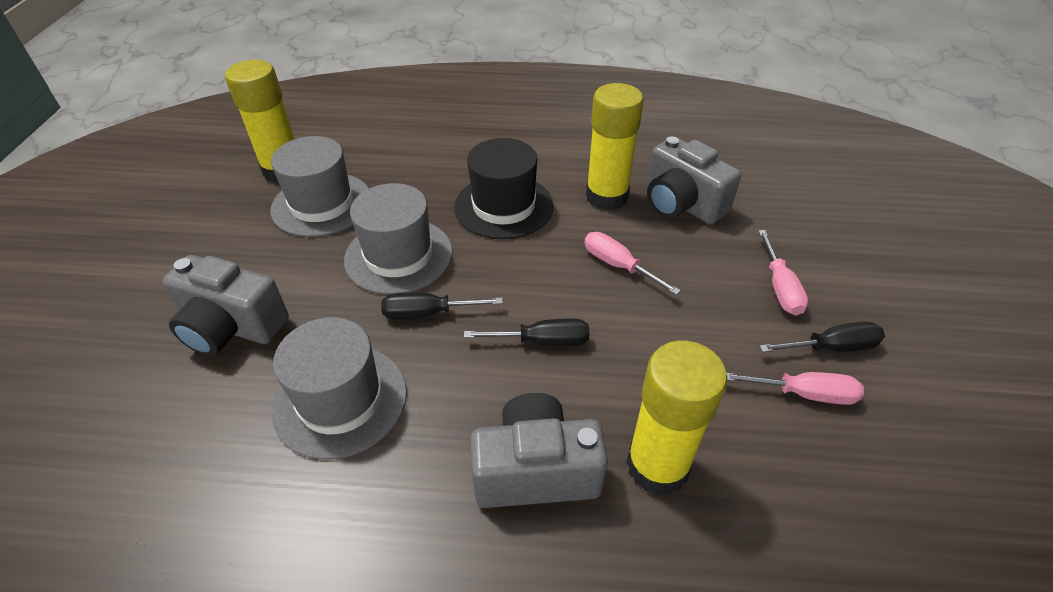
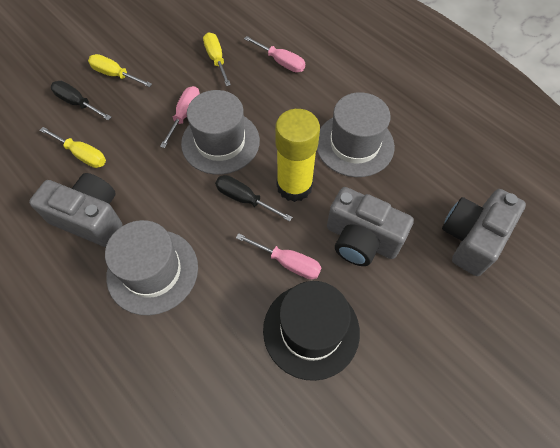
black screwdriver: [381,292,503,319] [464,319,589,346] [759,322,885,352] = 3 -> [51,81,111,120] [215,175,292,222] = 2
yellow glue stick: [225,60,294,183] [586,83,644,210] [626,341,727,495] = 3 -> [275,109,320,202] = 1
yellow screwdriver: none = 0 -> [40,127,106,168] [88,54,152,87] [203,32,231,86] = 3

